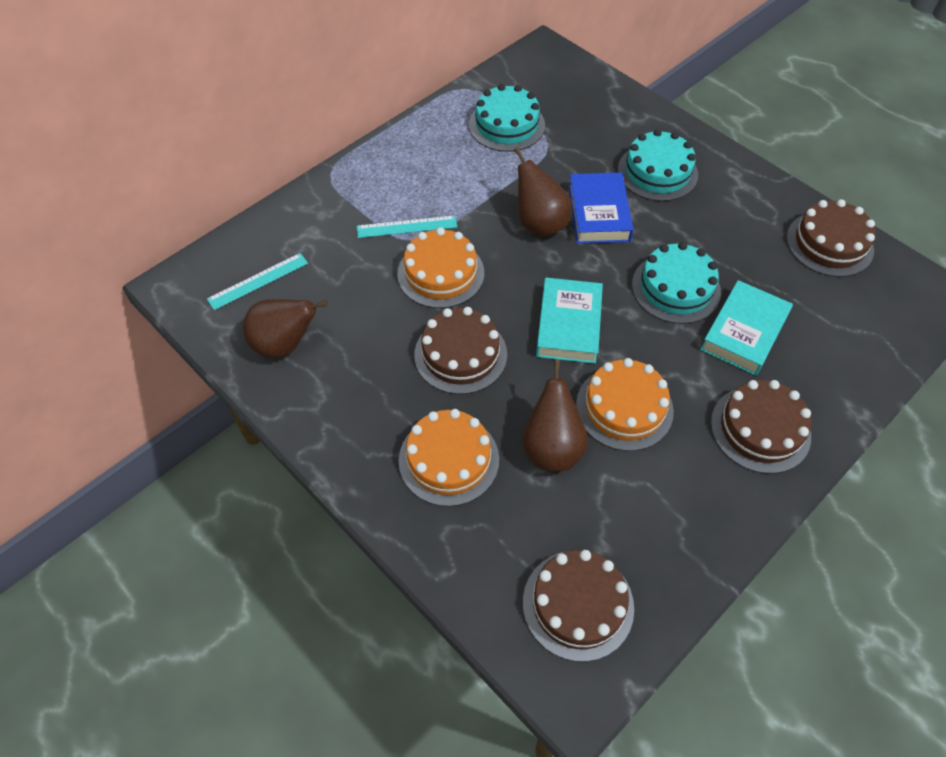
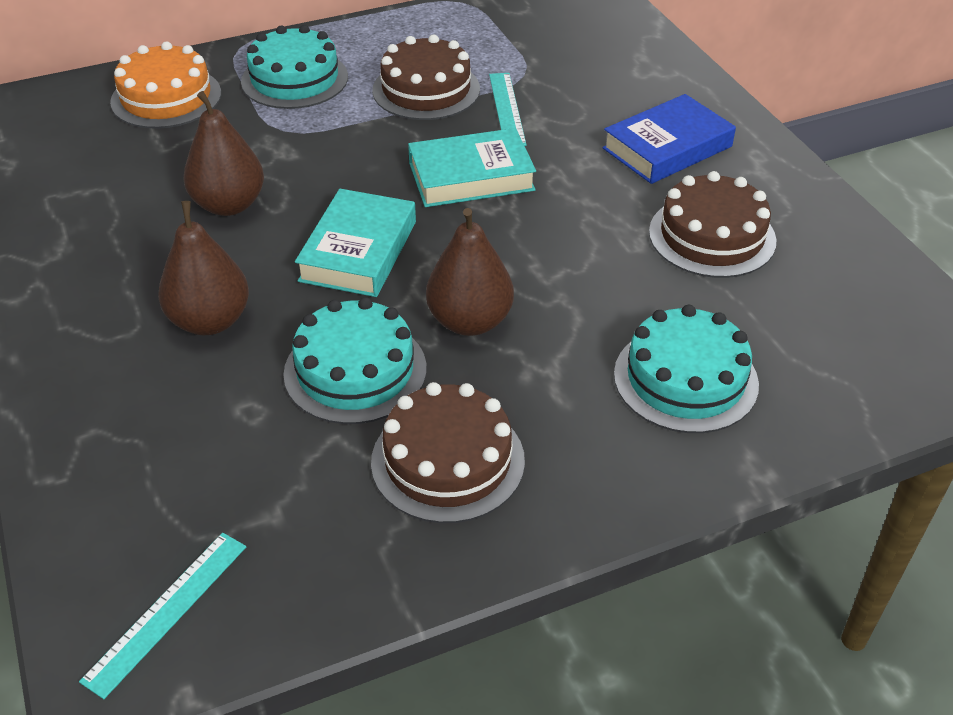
brown cake: [414,307,507,394] [523,550,634,662] [711,380,811,474] [787,199,876,277] = 4 -> [371,382,525,523] [372,35,480,120] [649,171,776,278] = 3
orange cake: [397,227,484,308] [399,409,499,507] [576,358,674,451] = 3 -> [110,41,221,129] = 1

